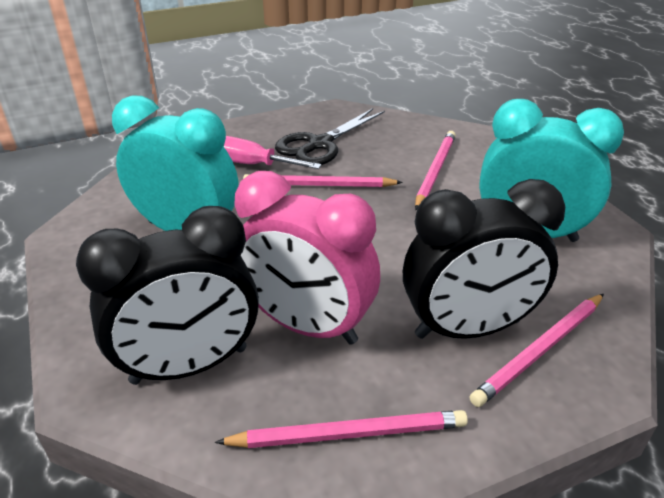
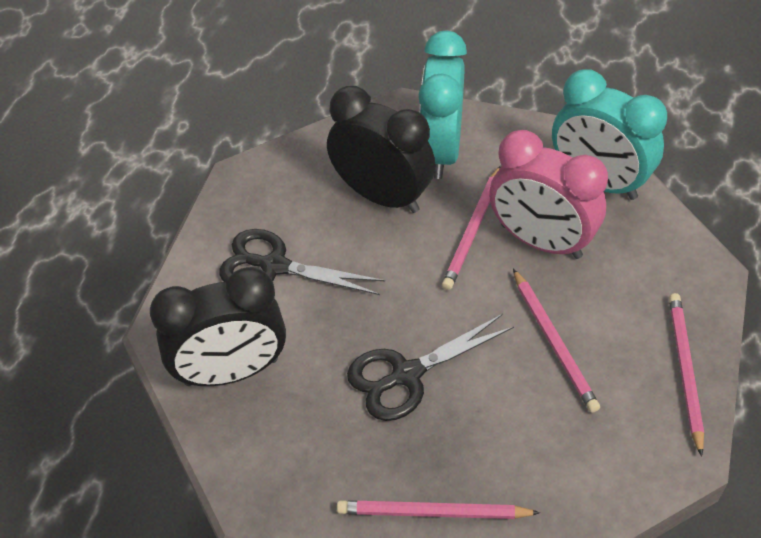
black scissors: [275,108,385,165] = 1 -> [219,229,385,295] [347,314,514,421] = 2
pink screwdriver: [223,136,322,169] = 1 -> none = 0

